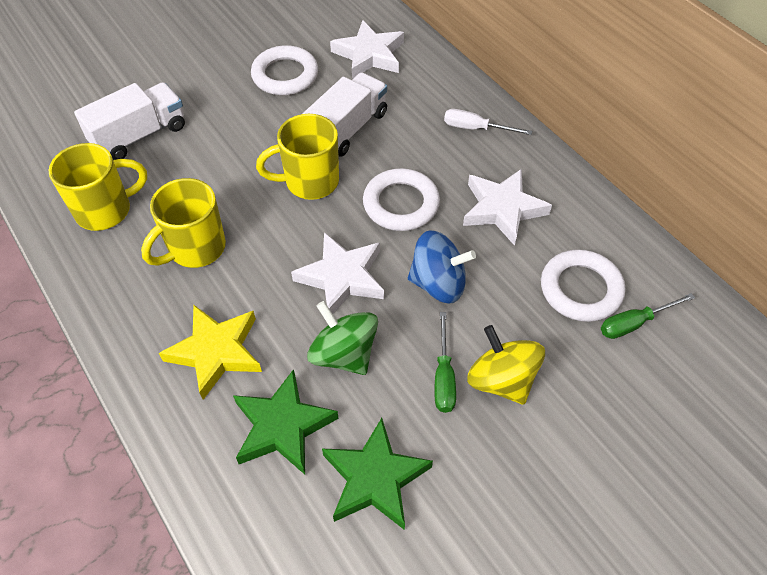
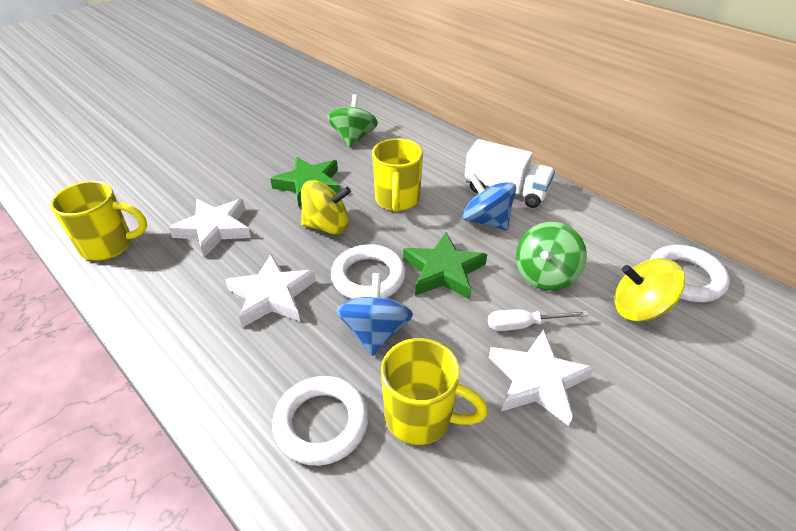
blue spinning top: [408,230,476,303] = 1 -> [336,273,413,356] [462,173,516,231] = 2
green screwdriver: [435,312,456,413] [601,293,695,339] = 2 -> none = 0
green spinning top: [307,301,378,375] = 1 -> [327,94,378,148] [516,222,587,291] = 2
white truck: [74,82,185,160] [303,72,387,156] = 2 -> [464,139,555,208] = 1
yellow spinning top: [467,325,545,405] = 1 -> [301,180,351,234] [615,258,685,322] = 2
yellow star: [159,305,262,400] = 1 -> none = 0

